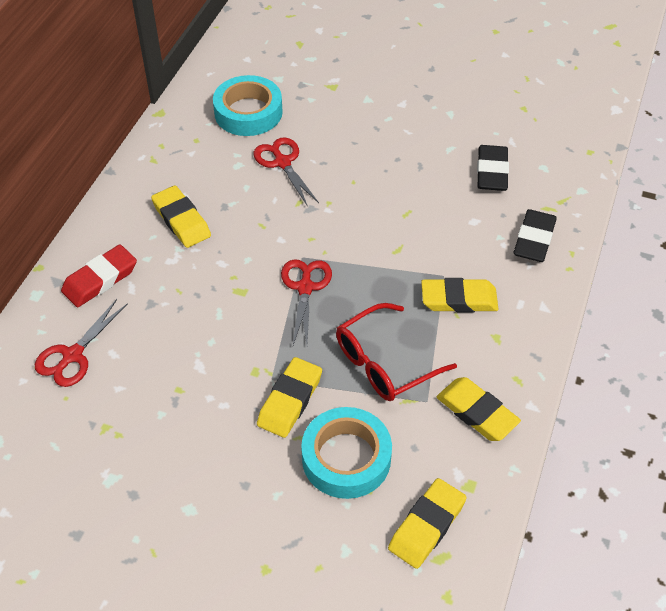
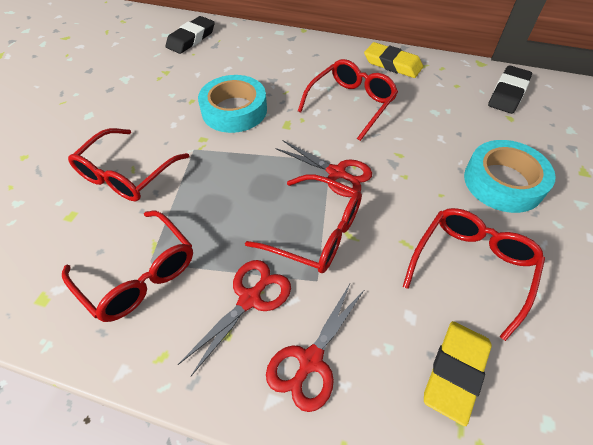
red eraser: [61,244,137,307] = 1 -> none = 0
red glasses: [336,303,457,401] = 1 -> [62,211,193,322] [68,128,189,201] [245,174,362,273] [298,59,398,141] [403,208,545,341] = 5
yellow eraser: [151,185,211,248] [257,357,322,438] [388,478,467,569] [421,278,498,312] [436,377,521,441] = 5 -> [364,42,423,78] [424,321,492,426] = 2

